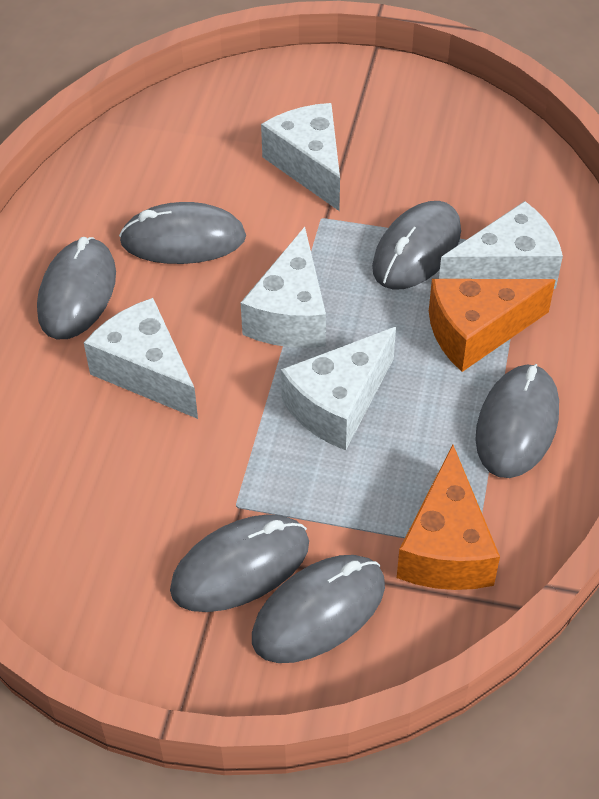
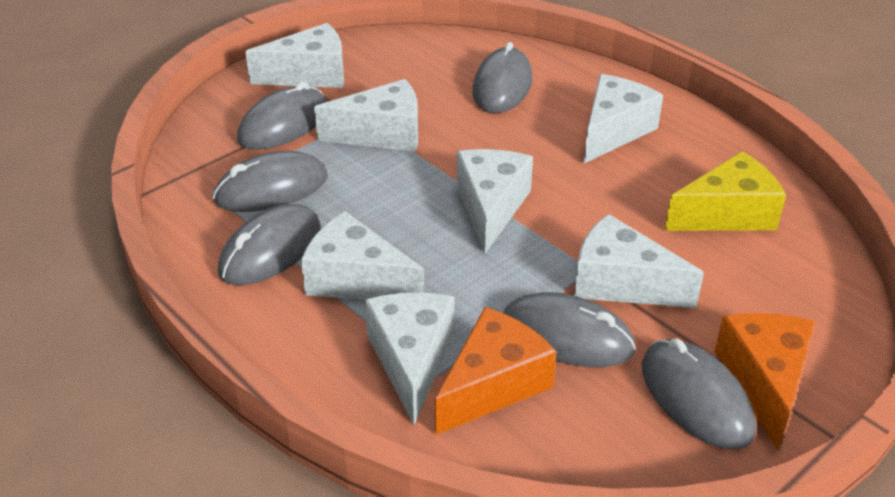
white cheese: [84,298,198,419] [241,227,326,348] [261,103,340,211] [281,327,396,450] [439,201,563,289] = 5 -> [245,23,344,88] [301,211,424,300] [314,79,418,152] [365,292,454,425] [457,149,533,254] [574,214,704,308] [584,74,663,163] = 7
yellow cheese: none = 0 -> [665,151,786,231] = 1

